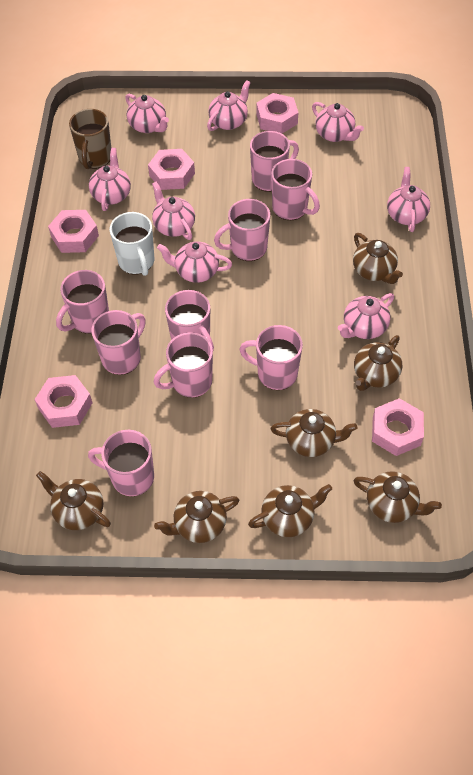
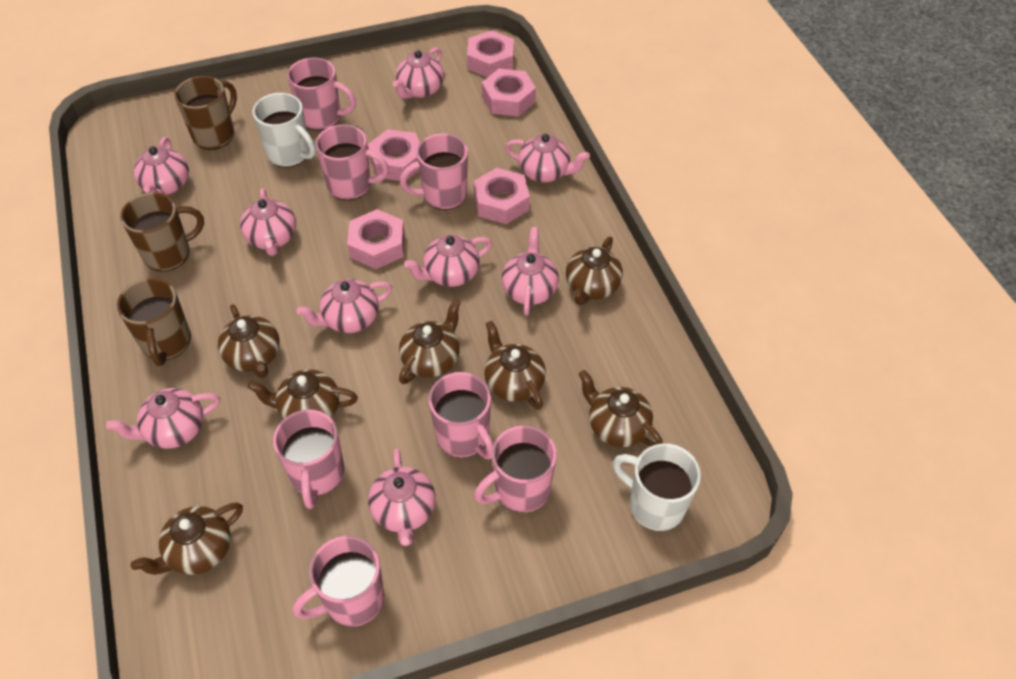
brown mug: [69,109,111,169] = 1 -> [117,278,191,366] [120,192,204,272] [174,76,237,150] = 3
pink mug: [56,270,109,334] [88,430,154,496] [91,310,146,375] [153,332,213,398] [165,290,214,350] [214,199,270,261] [239,325,303,390] [250,131,299,192] [271,159,320,220] = 9 -> [273,409,344,509] [287,58,356,131] [293,536,384,627] [315,124,389,201] [400,133,468,210] [429,372,494,459] [474,425,557,513] = 7
pink teapot: [89,148,131,211] [125,94,169,133] [152,182,195,240] [157,242,232,283] [207,80,251,131] [312,102,364,142] [338,293,394,339] [387,167,430,232] = 8 -> [106,388,220,449] [134,137,189,195] [240,188,296,256] [296,279,392,333] [368,448,436,546] [393,47,444,99] [404,235,492,287] [502,227,559,316] [505,134,590,182] = 9
white mug: [110,212,154,276] = 1 -> [253,93,316,167] [613,443,701,531] = 2

